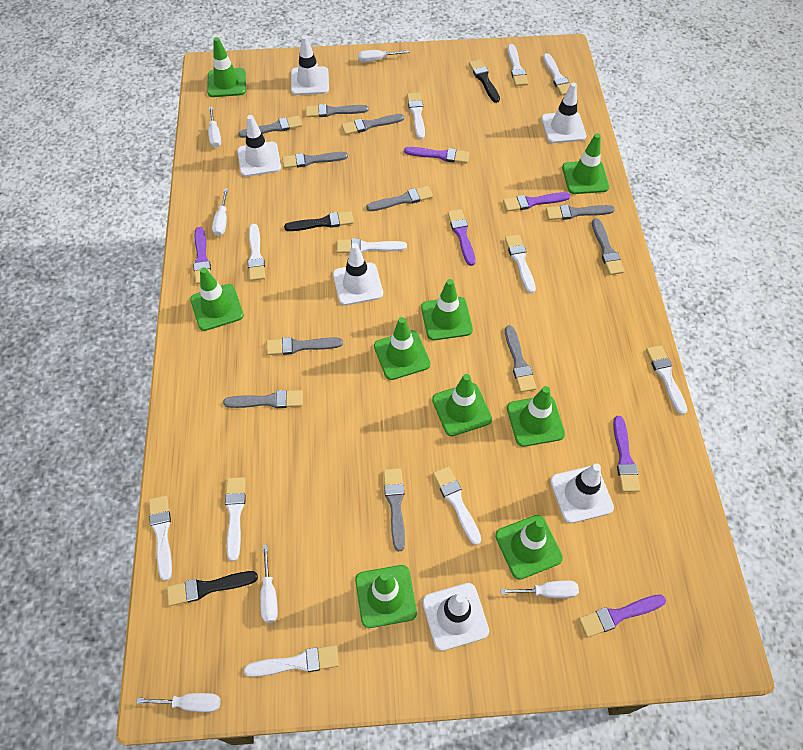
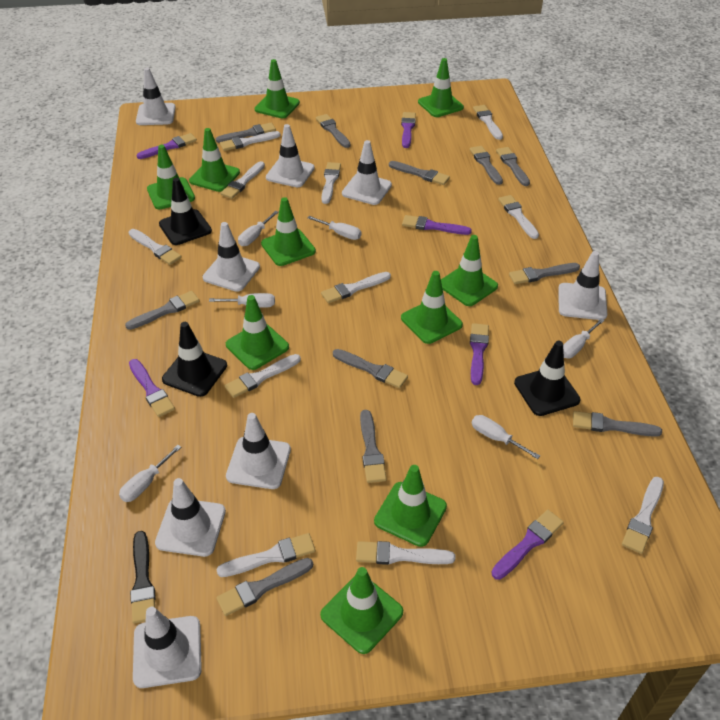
black brush: [167,571,258,606] [284,211,354,231] [469,59,500,103] = 3 -> [130,531,156,624] = 1
black traffic cone: none = 0 -> [159,178,212,245] [162,322,227,397] [514,341,580,416] = 3
green traffic cone: [190,267,244,331] [207,37,246,97] [355,565,417,628] [374,317,430,380] [421,279,473,340] [432,374,492,436] [495,515,563,580] [507,386,565,447] [562,133,609,194] = 9 -> [147,145,195,210] [189,128,240,192] [226,295,289,370] [255,59,300,118] [261,197,316,266] [320,567,403,654] [374,465,447,547] [401,271,463,344] [418,58,464,117] [441,235,498,306] = 10
white traffic cone: [237,115,281,177] [291,35,329,95] [333,243,383,305] [422,583,489,651] [541,82,586,143] [550,463,614,523] = 6 -> [133,607,202,688] [136,67,176,125] [155,478,226,557] [203,222,260,292] [226,413,291,489] [266,124,315,187] [342,140,392,205] [558,251,607,320] = 8

